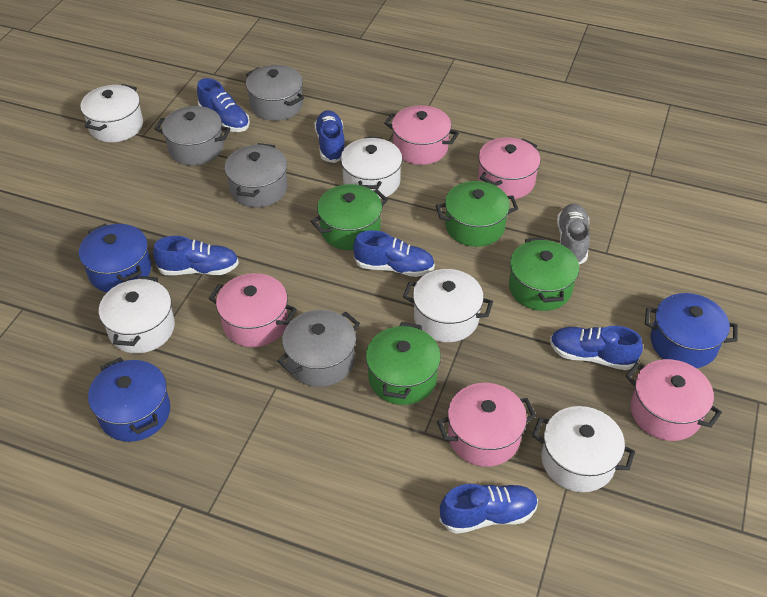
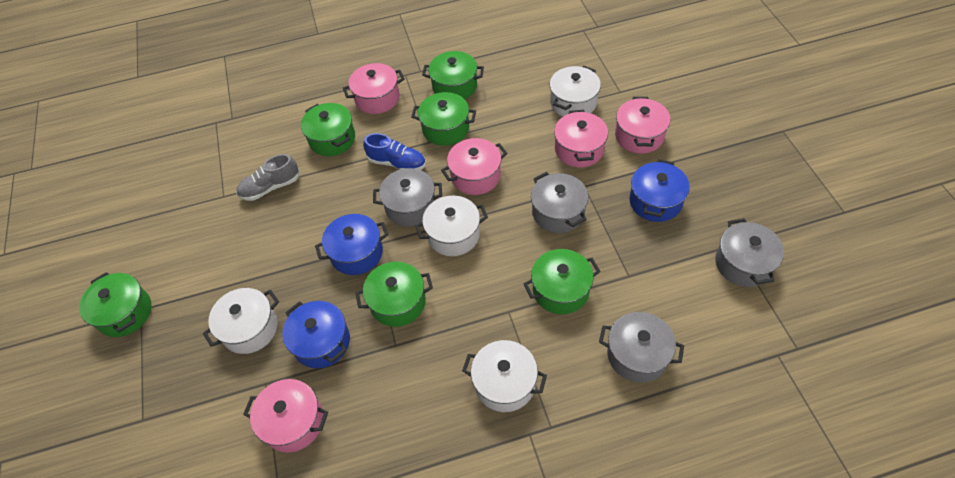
blue shoe: [153,236,239,275] [197,78,250,132] [314,110,345,163] [353,230,435,277] [439,484,538,534] [550,326,643,370] = 6 -> [363,133,426,170] = 1
green pot: [311,184,388,250] [366,322,441,405] [436,181,518,247] [509,237,579,311] = 4 -> [79,272,152,337] [301,103,355,156] [355,262,433,327] [411,92,476,146] [422,51,484,99] [524,249,601,314] = 6
white pot: [80,84,143,142] [99,276,175,353] [340,137,402,199] [403,269,493,342] [532,406,635,492] = 5 -> [203,288,279,354] [415,195,488,256] [462,340,547,412] [550,65,601,116] = 4

